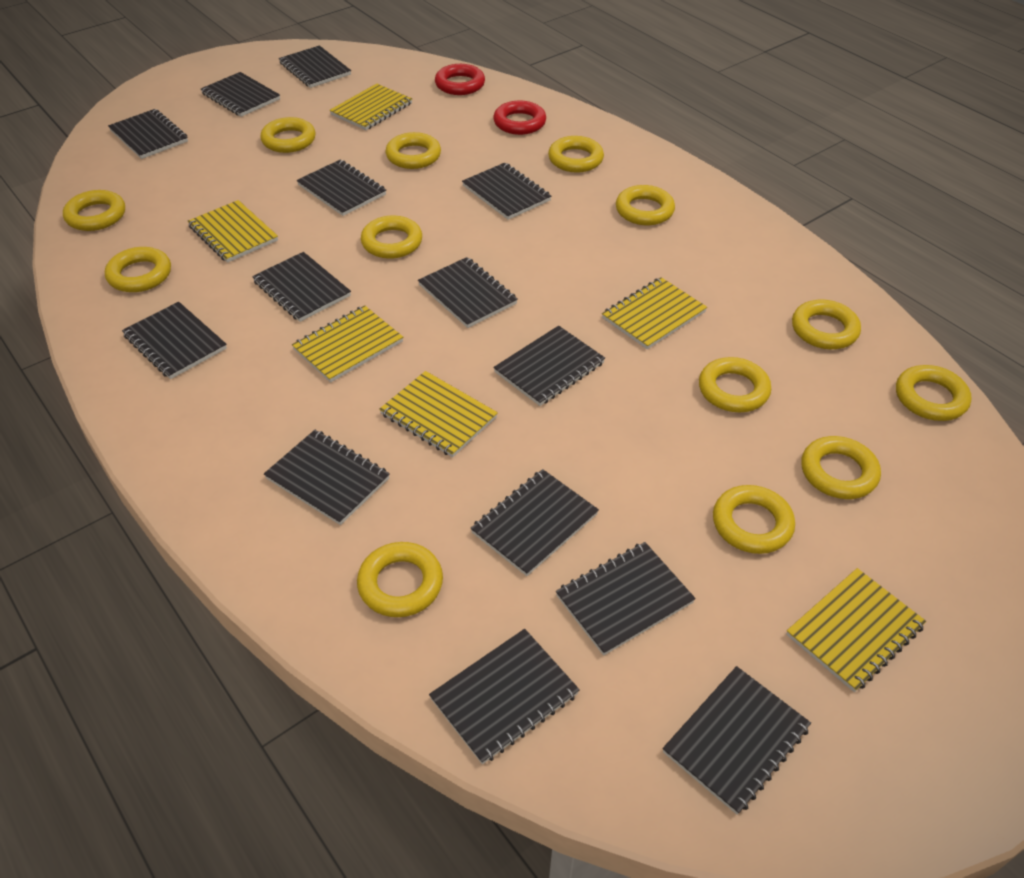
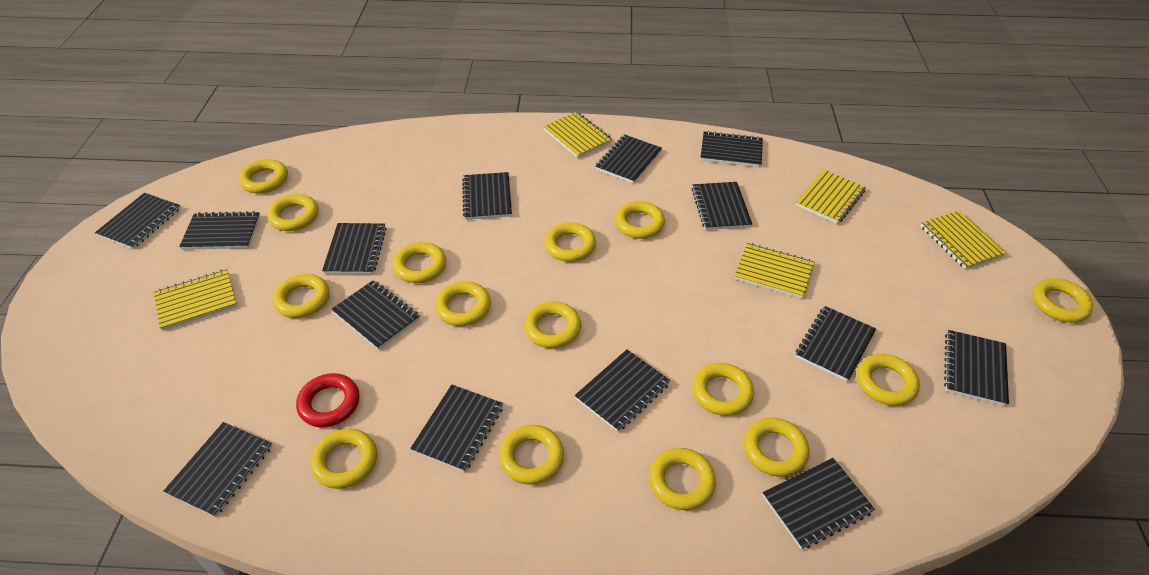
red ring: [435,64,485,95] [493,101,546,135] = 2 -> [296,373,359,427] = 1
yellow notebook: [188,200,278,263] [292,305,403,383] [330,84,412,130] [379,371,498,458] [602,277,707,349] [786,568,926,692] = 6 -> [154,269,237,331] [543,112,612,158] [734,243,815,299] [796,170,866,224] [921,211,1006,269] = 5
yellow ring: [63,190,125,231] [105,247,171,292] [260,117,315,153] [357,542,443,617] [361,216,422,259] [386,132,441,169] [548,136,604,172] [616,185,675,225] [699,357,771,412] [713,485,795,554] [792,299,861,349] [801,436,881,499] [896,365,971,421] = 13 -> [239,159,288,194] [267,194,319,231] [273,274,329,318] [310,428,377,489] [393,242,446,283] [435,281,491,326] [499,425,564,485] [524,302,581,348] [544,222,596,262] [615,201,665,239] [649,448,716,510] [693,363,754,416] [743,418,809,477] [857,354,920,406] [1032,278,1093,323] = 15

